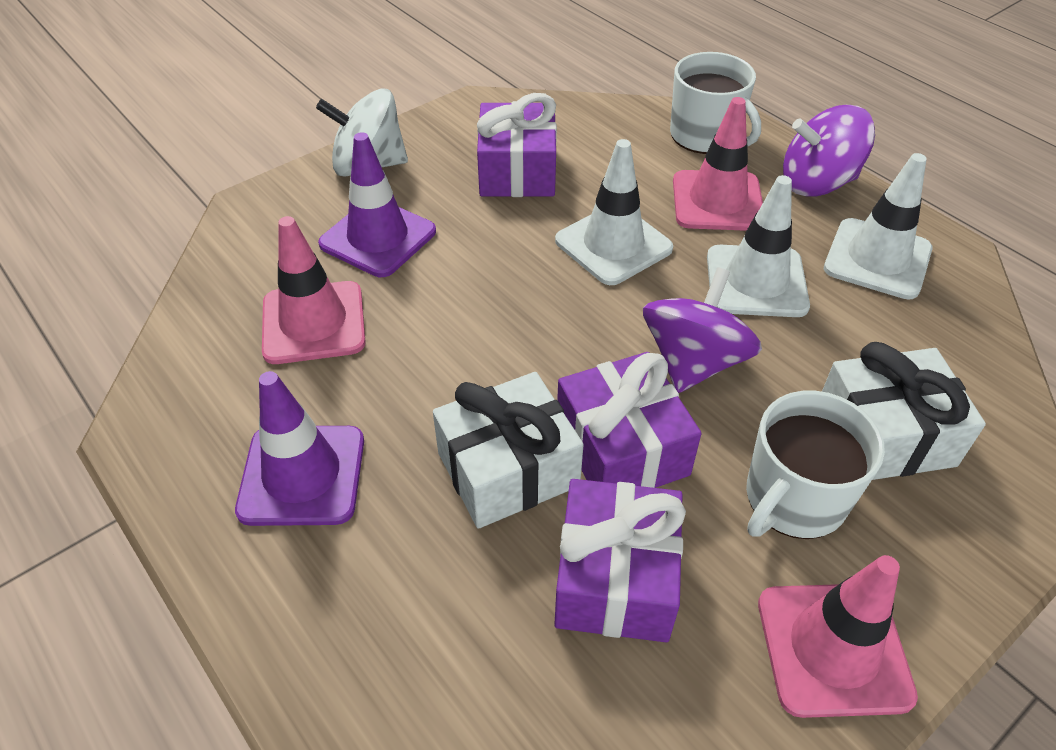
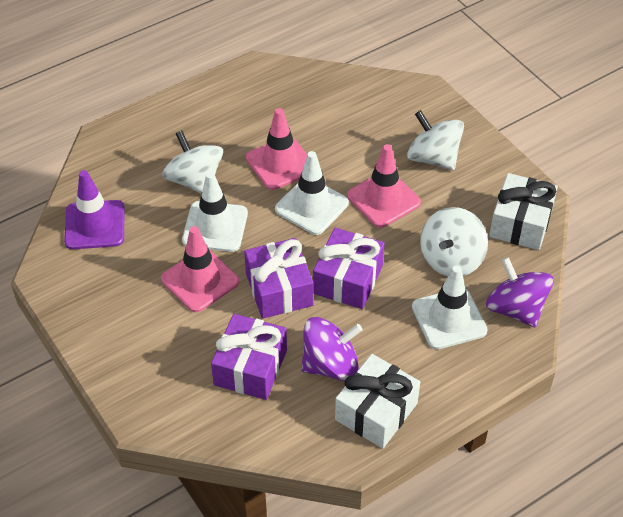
purple traffic cone: [235,371,364,526] [318,132,436,277] = 2 -> [64,170,125,249] = 1
white mug: [670,52,761,154] [746,391,885,539] = 2 -> none = 0
white spinning top: [316,88,408,176] = 1 -> [162,130,223,194] [407,110,464,170] [420,207,488,277] = 3

